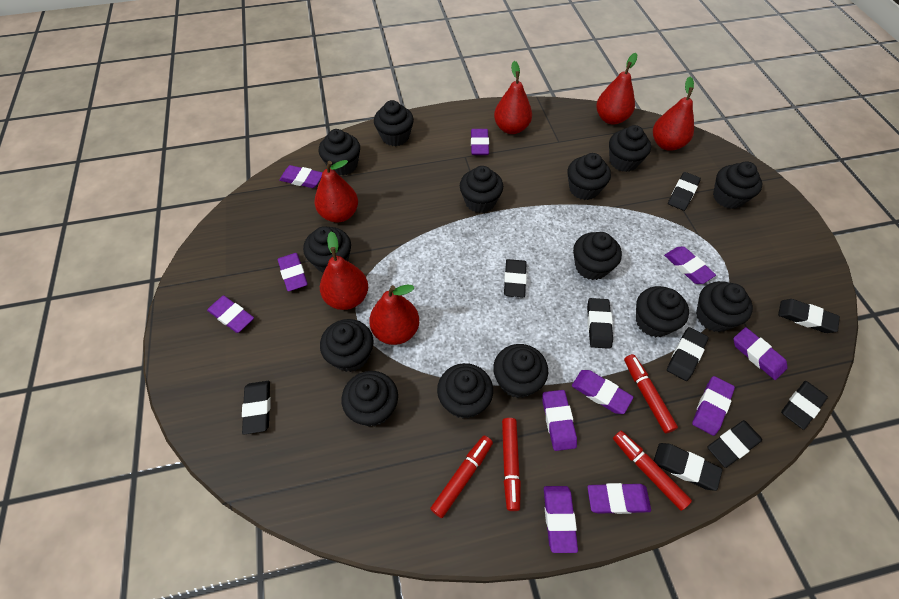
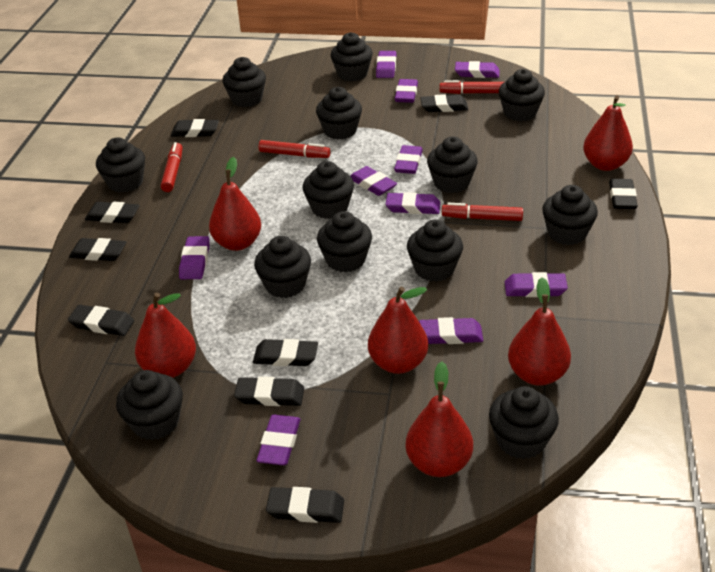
black cupcake: [303,226,351,273] [319,129,360,176] [320,319,373,372] [341,371,398,427] [374,100,414,146] [437,363,493,418] [460,166,503,213] [493,344,548,398] [567,153,611,200] [573,232,622,280] [609,125,651,172] [636,286,689,337] [696,281,753,332] [713,162,762,209] = 14 -> [96,137,145,193] [116,370,183,440] [222,57,266,107] [254,236,311,298] [303,161,354,219] [316,87,362,140] [317,211,372,273] [330,32,373,81] [407,220,463,282] [427,136,478,193] [489,386,559,459] [499,69,545,121] [542,185,598,245] = 13
purple eraser: [207,296,254,333] [278,253,308,292] [279,165,323,188] [471,129,489,155] [542,390,577,451] [544,486,578,553] [572,370,633,414] [587,483,651,514] [664,247,716,284] [692,376,735,436] [733,327,788,380] = 11 -> [179,236,210,279] [256,415,300,465] [350,166,397,196] [376,51,396,78] [386,192,440,214] [394,145,423,174] [395,79,418,103] [419,317,483,344] [455,61,500,78] [505,272,568,297] = 10

